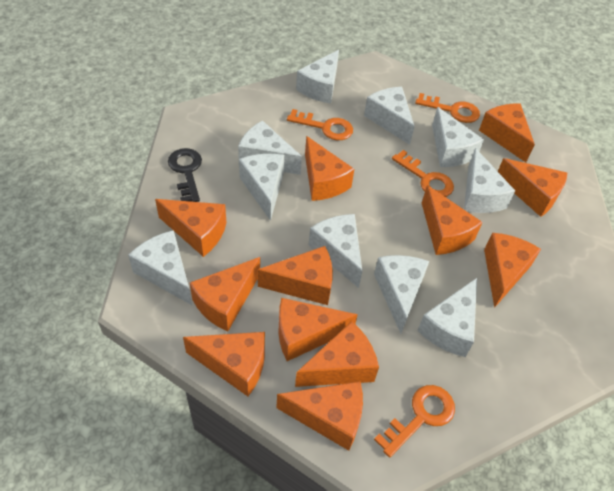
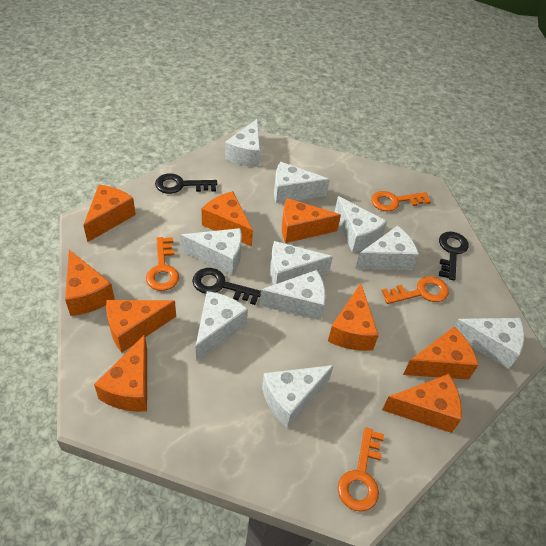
black key: [168,148,202,202] = 1 -> [155,174,217,194] [192,268,261,305] [439,232,469,281] = 3
orange cheese: [155,199,227,257] [183,332,265,396] [190,257,260,332] [258,246,333,305] [276,381,363,451] [278,298,358,361] [295,321,379,387] [305,136,354,201] [422,185,483,255] [479,103,535,162] [484,233,541,308] [498,158,567,217] = 12 -> [65,250,115,316] [83,185,136,242] [94,334,147,412] [106,300,176,353] [202,191,253,247] [282,198,341,243] [328,283,379,351] [382,374,462,433] [403,327,478,379] = 9

